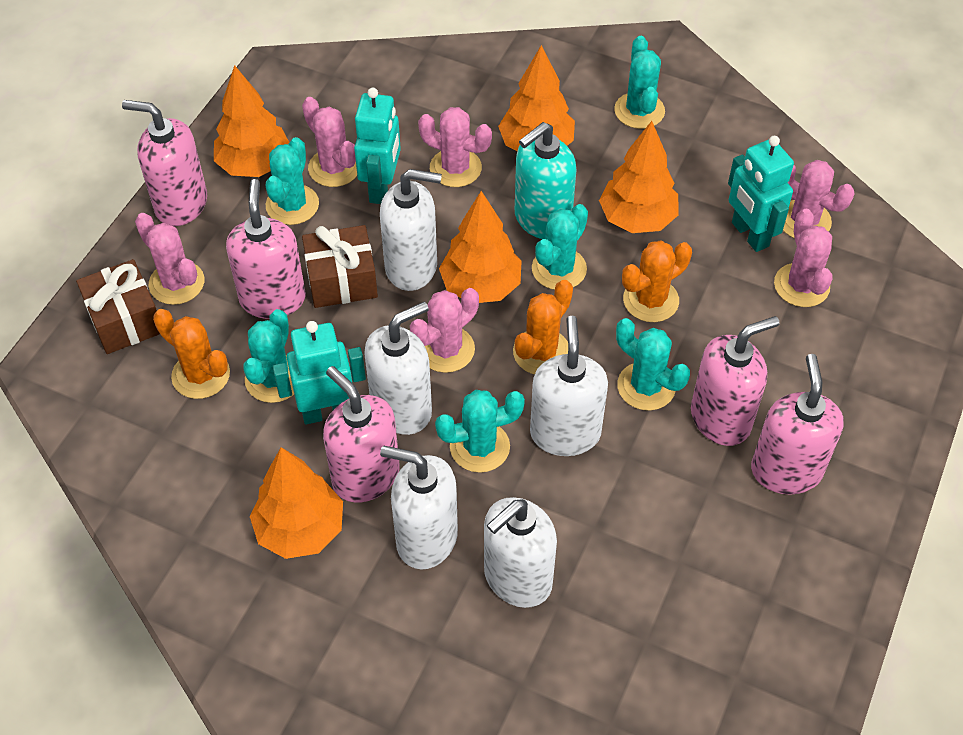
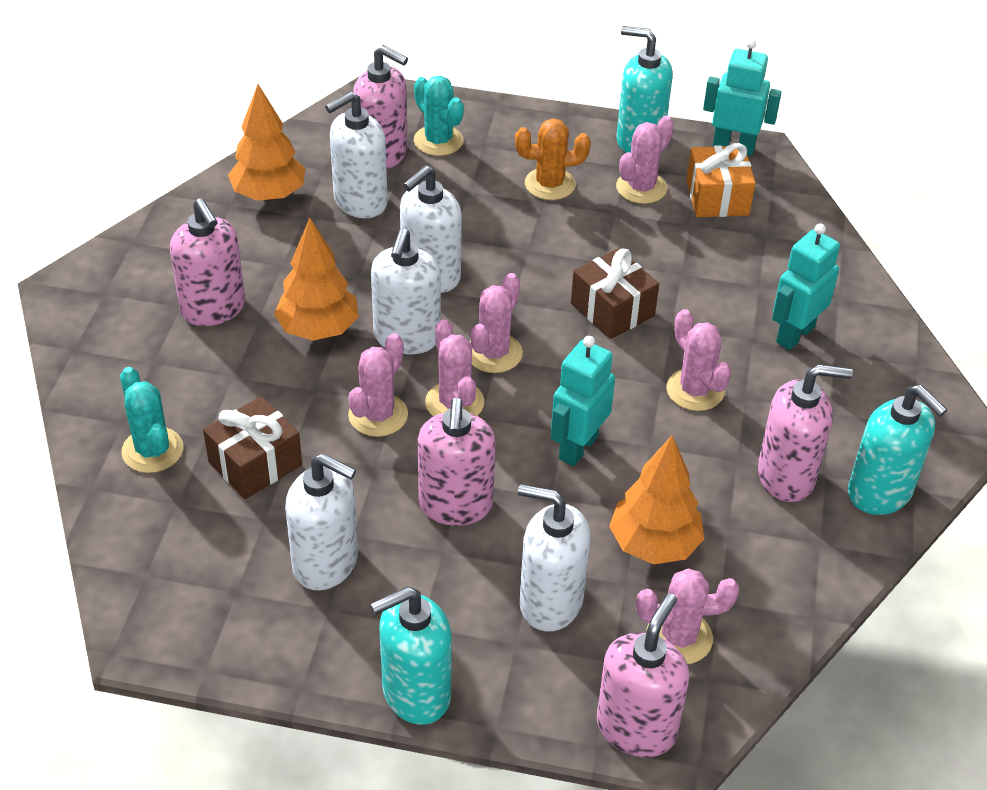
orange cactus: [153,309,230,399] [513,280,573,374] [622,240,692,322] = 3 -> [515,118,591,200] = 1
orange gift: none = 0 -> [686,143,756,217] = 1
orange tree: [214,65,289,177] [250,447,343,559] [439,191,522,303] [498,45,575,151] [599,121,679,233] = 5 -> [228,84,305,201] [274,218,359,341] [609,436,704,564] = 3
turquoise cactus: [243,309,294,403] [266,137,319,225] [435,390,525,473] [532,204,588,290] [614,36,665,129] [616,318,690,411] = 6 -> [120,367,183,473] [414,76,464,156] = 2
turquoise soap dispenser: [515,122,577,239] = 1 -> [371,587,452,725] [616,26,673,153] [848,385,947,515] = 3

